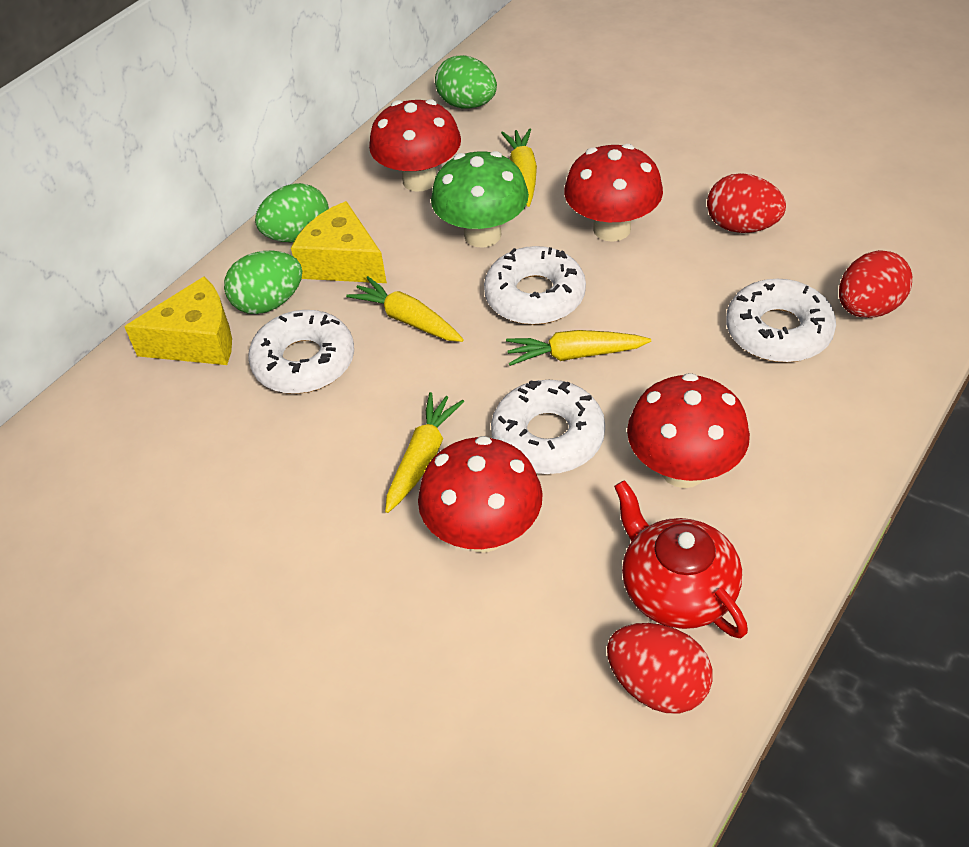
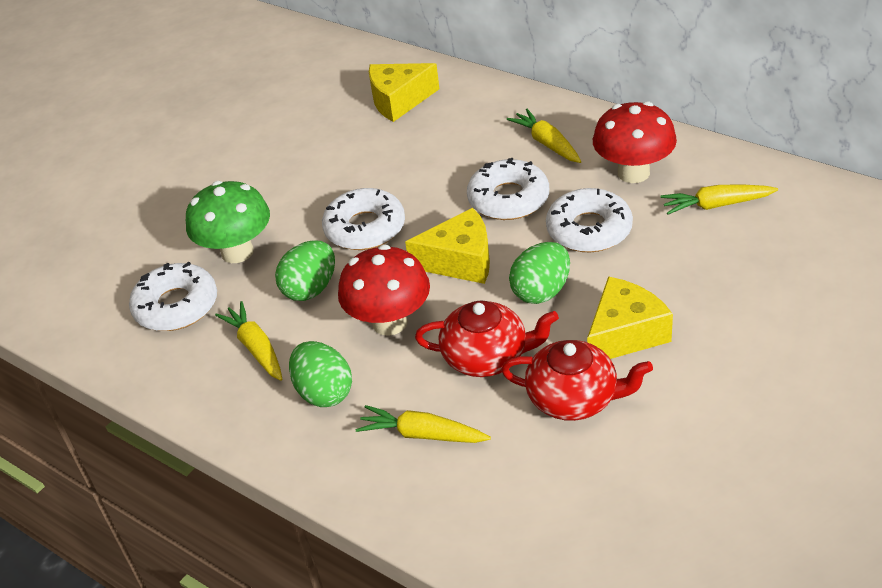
red egg: [607,623,713,713] [707,173,786,233] [839,250,912,318] = 3 -> none = 0
red mushroom: [369,99,461,192] [418,436,543,553] [564,144,663,242] [627,373,750,488] = 4 -> [338,245,430,336] [593,101,677,183] = 2
red teapot: [614,480,748,638] = 1 -> [415,300,559,377] [501,340,653,421] = 2
yellow cheese: [124,277,232,365] [291,201,387,283] = 2 -> [369,63,439,122] [405,208,490,284] [587,276,673,359] = 3

